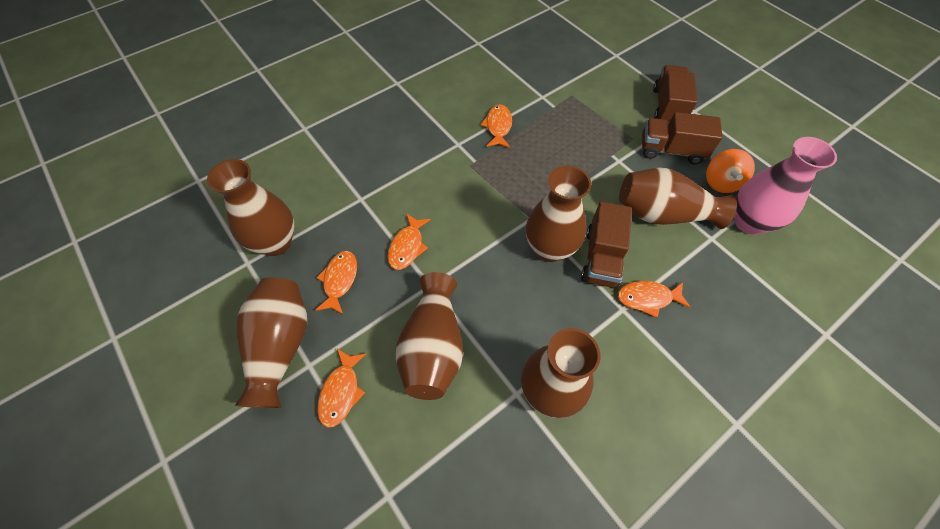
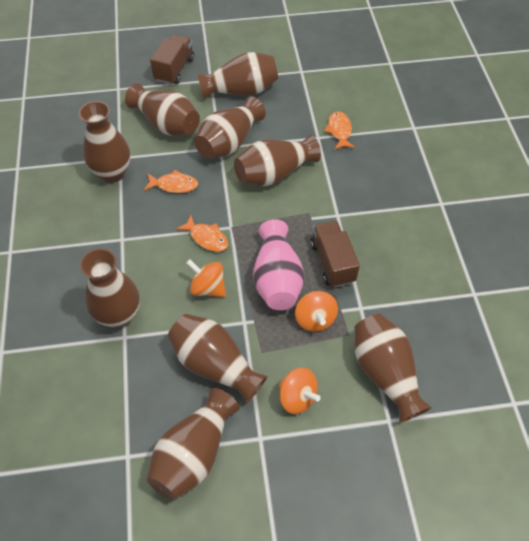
brown truck: [581,202,632,288] [642,112,723,164] [653,65,697,124] = 3 -> [150,35,194,85] [310,221,360,288] = 2
brown vase: [207,159,294,256] [235,277,307,408] [396,272,463,400] [521,328,600,418] [526,166,591,262] [619,168,737,229] = 6 -> [79,101,130,183] [80,248,140,328] [125,83,200,136] [147,388,239,500] [168,314,268,404] [194,96,266,158] [197,52,278,99] [234,135,321,186] [354,314,432,423] = 9
orange fish: [315,251,357,315] [317,349,366,428] [387,213,431,270] [480,104,512,148] [617,281,691,318] = 5 -> [144,170,198,193] [176,215,228,252] [324,111,355,150] = 3
orange spinning top: [706,149,755,193] = 1 -> [186,259,226,297] [279,368,321,414] [295,291,338,332] = 3

